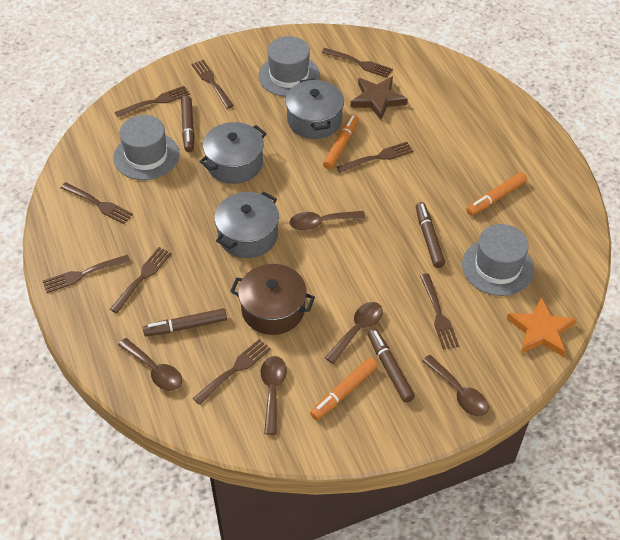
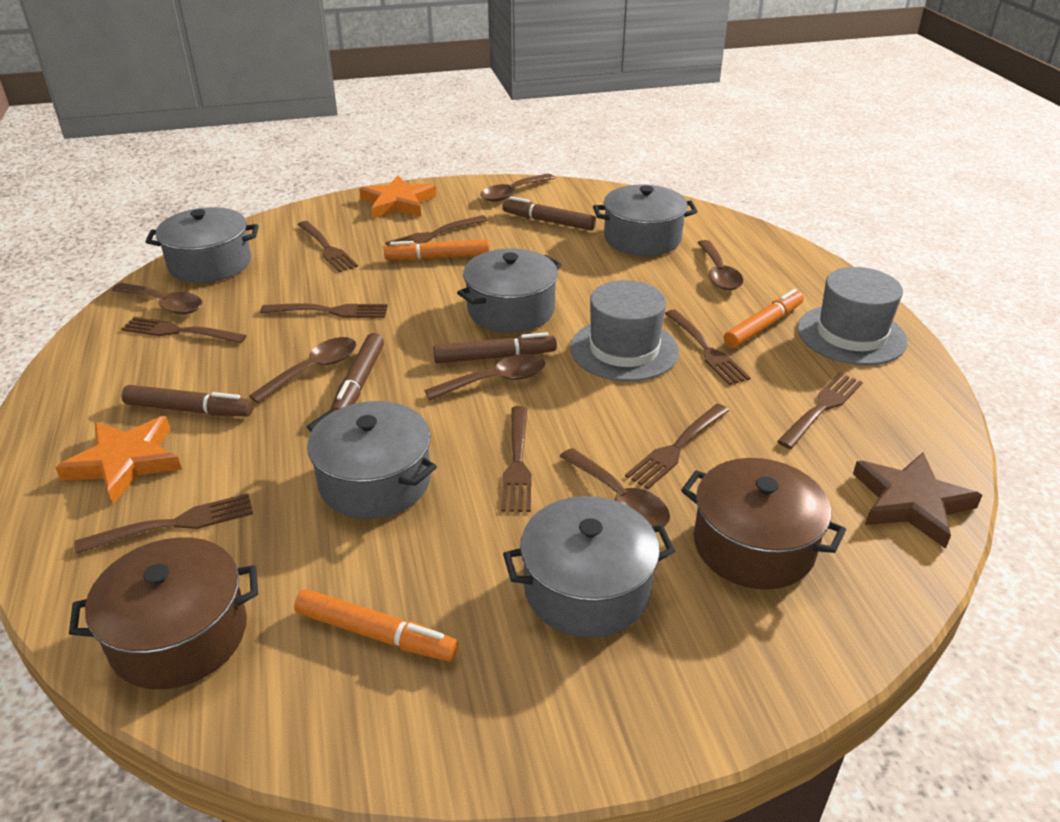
brown pot: [230,264,315,335] = 1 -> [69,537,258,689] [681,458,846,590] = 2
brown spoon: [118,338,182,391] [261,356,287,435] [290,211,365,231] [325,302,383,364] [422,355,489,417] = 5 -> [112,283,203,314] [249,337,356,404] [424,354,545,400] [480,174,554,202] [560,448,670,527] [697,240,743,290] = 6
grey hat: [114,115,180,180] [259,36,320,97] [462,224,534,296] = 3 -> [570,280,679,382] [797,267,908,365] = 2
grey pot: [199,122,267,184] [214,192,279,258] [285,78,344,139] = 3 -> [146,207,259,283] [307,401,437,519] [457,249,562,332] [503,496,675,638] [593,185,698,256] = 5
orange star: [507,296,576,357] = 1 -> [55,416,182,504] [359,175,436,218] = 2

